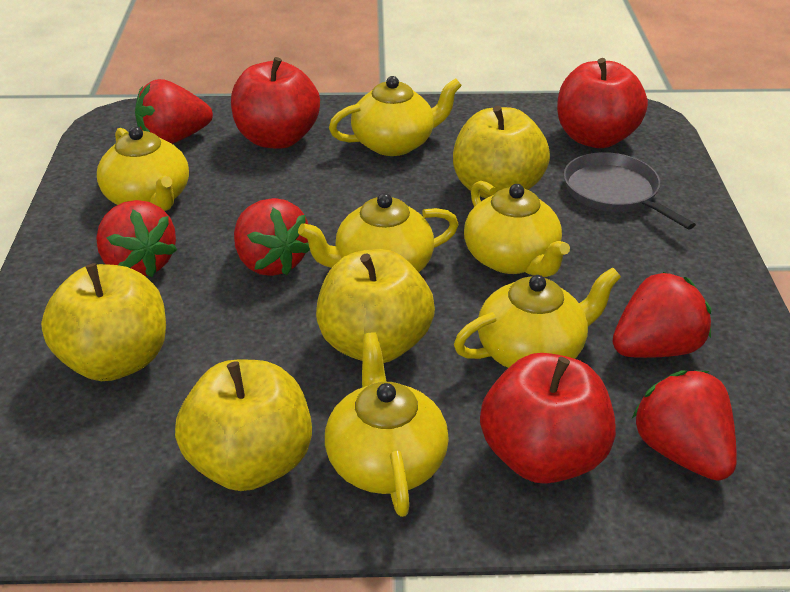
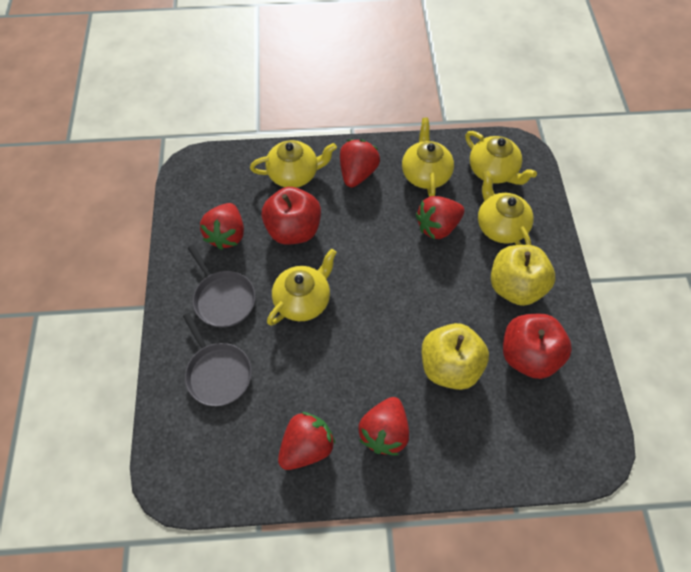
grey pan: [564,152,696,229] = 1 -> [183,313,252,406] [188,245,256,327] = 2
red apple: [231,57,320,149] [480,353,616,484] [557,58,648,148] = 3 -> [261,187,321,245] [503,314,572,379] = 2
yellow apple: [41,263,166,381] [175,360,312,491] [316,249,435,363] [453,106,550,198] = 4 -> [422,323,489,390] [491,245,555,306] = 2
yellow teapot: [97,126,189,211] [298,193,459,272] [325,332,449,517] [329,76,462,156] [454,267,621,368] [464,181,570,277] = 6 -> [250,140,337,188] [267,249,337,326] [402,117,454,197] [465,131,537,185] [478,171,534,245] = 5

